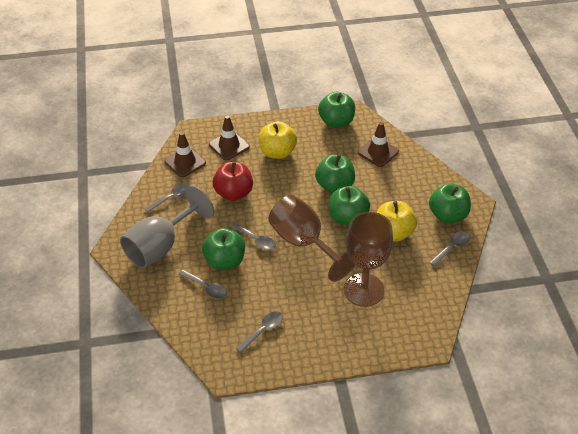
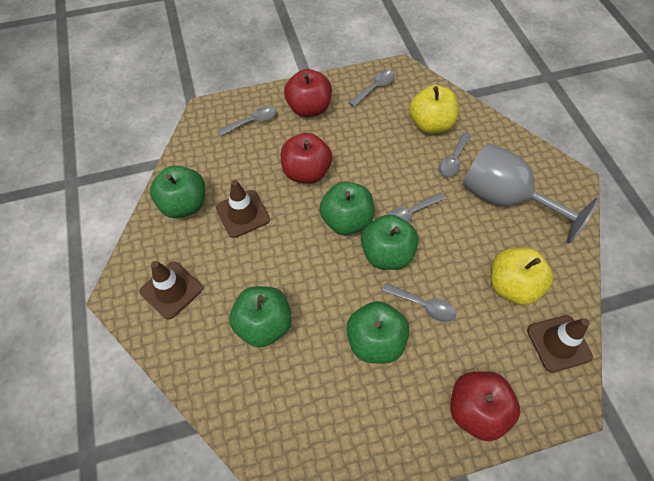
brown goblet: [268,195,355,282] [344,212,393,307] = 2 -> none = 0
red apple: [213,161,253,201] = 1 -> [281,133,332,184] [284,69,332,117] [450,371,520,441] = 3

